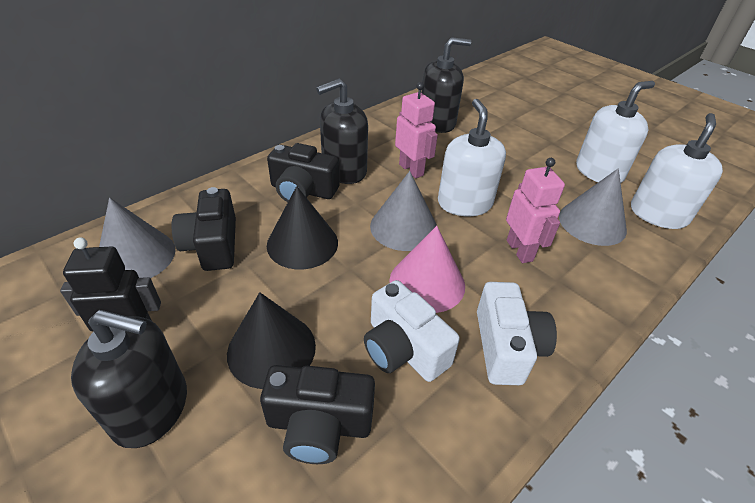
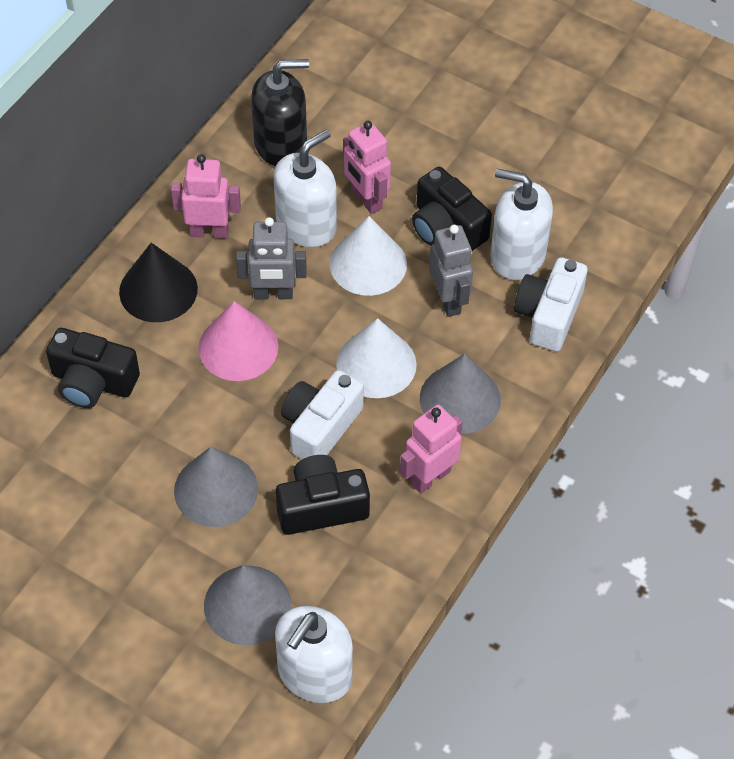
black cone: [227,292,316,389] [267,186,338,270] = 2 -> [119,243,198,322] = 1
black robot: [60,238,161,332] = 1 -> none = 0
black soap dispenser: [71,310,187,448] [316,79,368,184] [421,37,471,133] = 3 -> [251,59,309,166] = 1
grey robot: none = 0 -> [236,217,307,299] [429,225,473,317] = 2
pink robot: [395,82,438,179] [506,158,565,263] = 2 -> [171,154,241,238] [343,121,391,214] [400,404,463,494] = 3
white cone: none = 0 -> [330,216,407,296] [336,318,417,398] = 2

